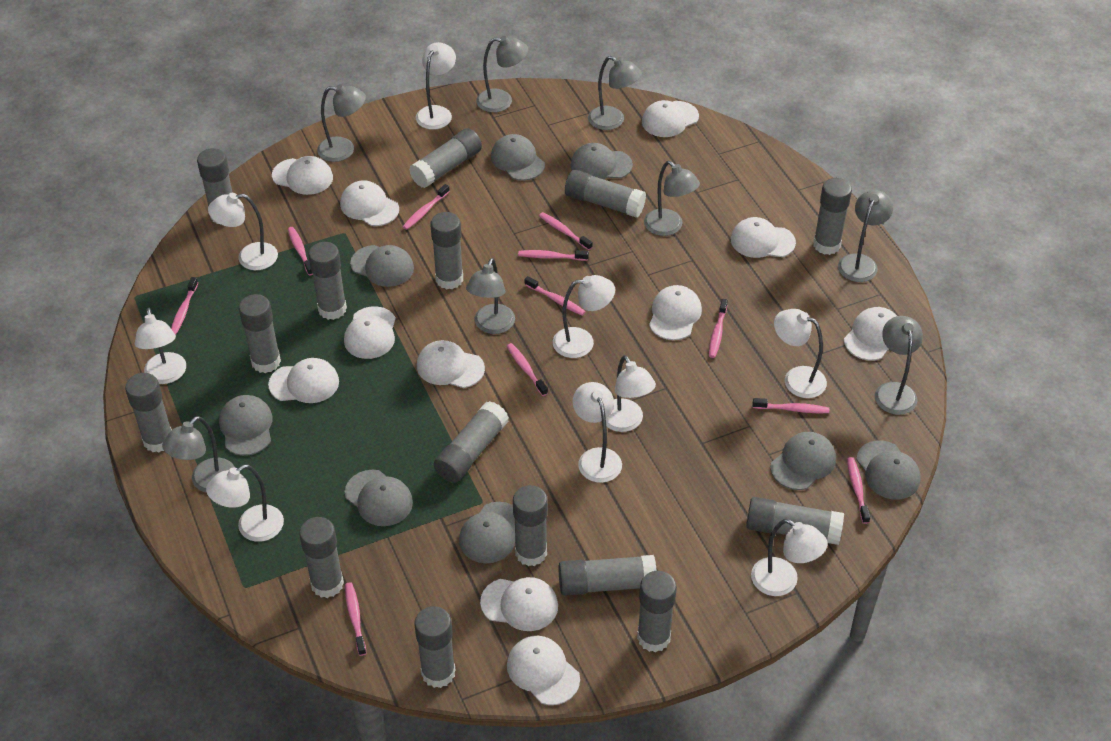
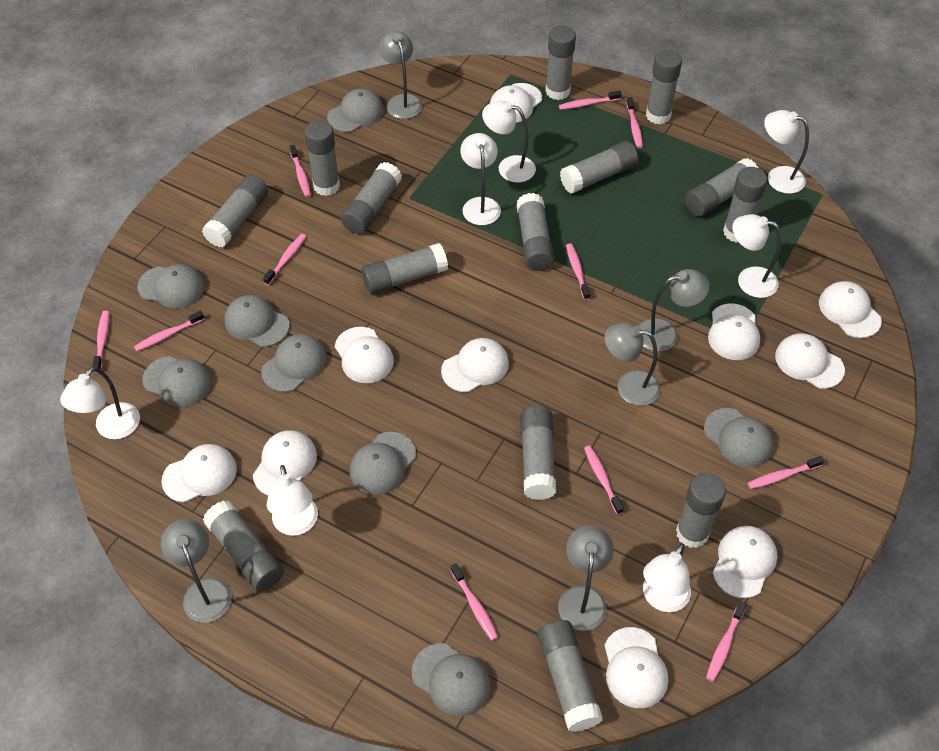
grey glue stick: [125,373,172,452] [197,148,233,224] [239,294,281,373] [299,517,344,598] [308,242,347,320] [409,128,482,188] [415,606,456,688] [430,212,463,289] [434,401,509,483] [513,485,548,566] [558,555,657,596] [565,170,646,218] [637,571,677,652] [746,497,844,545] [813,178,852,255] = 15 -> [202,175,268,247] [203,501,284,592] [304,120,340,196] [341,162,402,234] [362,243,448,294] [516,193,554,271] [520,405,556,500] [537,620,603,732] [545,25,576,100] [560,141,638,194] [646,49,682,124] [676,473,726,548] [685,158,758,216] [723,167,767,243] = 14
grey lamp: [162,416,235,493] [317,84,366,162] [466,258,515,334] [476,36,528,113] [588,56,642,130] [644,161,700,236] [838,190,893,282] [875,316,923,415] = 8 -> [161,519,232,623] [379,31,422,119] [558,525,614,631] [605,323,660,406] [639,269,709,352] = 5
white cap: [268,358,339,403] [272,156,333,195] [340,181,399,226] [344,306,396,359] [417,340,485,388] [480,577,558,631] [507,636,580,705] [642,100,699,137] [649,285,702,340] [731,217,796,258] [844,307,897,361] = 11 -> [161,444,237,502] [253,430,317,495] [335,327,394,383] [441,338,509,392] [490,83,542,123] [604,627,668,708] [708,303,760,360] [713,526,777,598] [775,333,845,389] [819,281,882,338] = 10
white lamp: [135,308,186,384] [206,464,284,542] [208,193,278,270] [416,42,456,130] [553,275,615,358] [573,382,622,483] [606,355,656,432] [751,519,827,596] [774,309,827,398] = 9 -> [60,367,140,439] [267,465,318,536] [461,133,501,225] [482,100,536,183] [643,543,691,612] [732,214,781,298] [764,110,809,194] = 7

